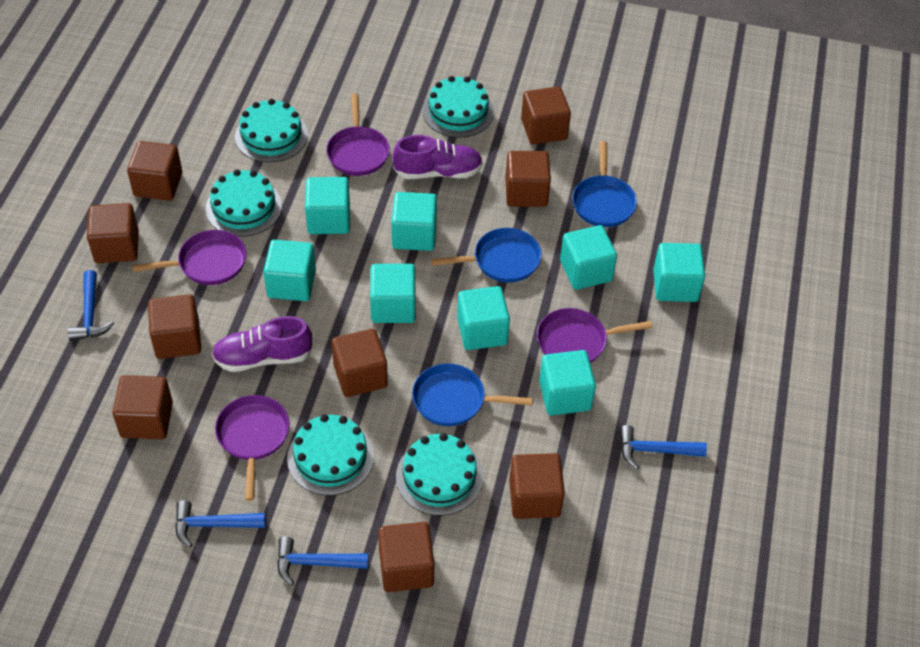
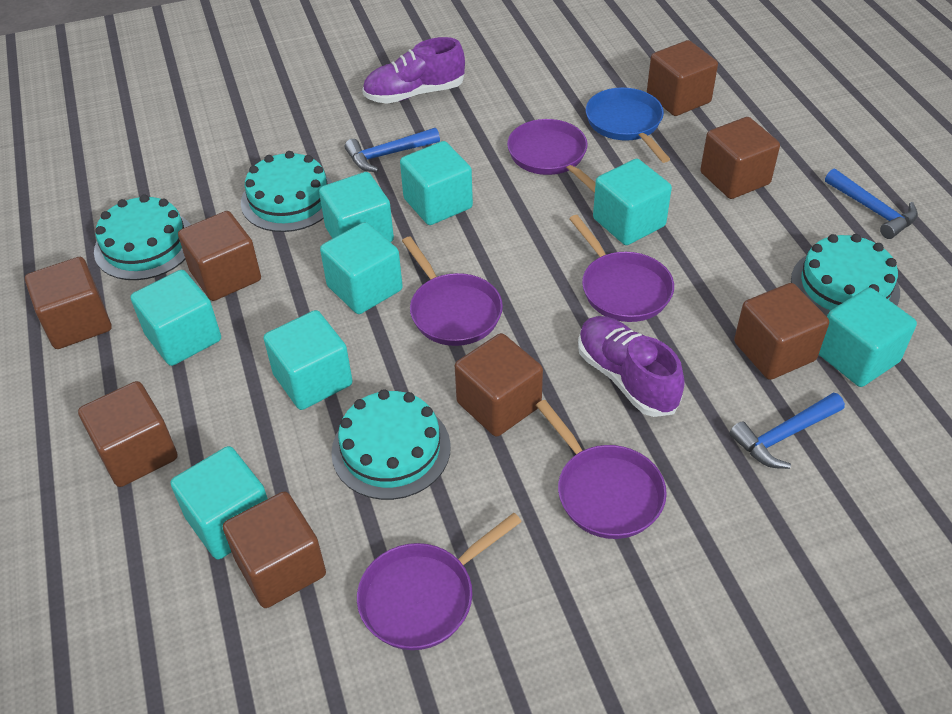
blue hammer: [68,270,114,341] [175,500,266,547] [277,537,369,585] [620,425,707,469] = 4 -> [345,128,440,172] [729,392,845,469] [825,169,918,239] = 3
blue pan: [412,363,533,426] [431,228,542,283] [572,141,637,227] = 3 -> [586,87,670,163] = 1
brown cube: [87,203,139,263] [112,375,173,439] [127,141,182,201] [148,294,201,359] [332,329,388,397] [378,522,435,592] [505,151,551,207] [509,453,565,519] [521,86,571,145] = 9 -> [25,257,111,349] [78,381,177,487] [178,211,261,301] [223,491,326,608] [455,333,543,437] [647,40,718,116] [700,117,780,199] [734,283,829,380] = 8
purple pan: [132,230,246,285] [215,395,290,501] [326,94,390,176] [537,308,652,363] = 4 -> [357,513,522,650] [402,237,503,346] [507,119,596,193] [536,400,667,539] [569,215,674,322] = 5
turquoise cake: [206,169,282,237] [235,99,308,163] [287,414,374,495] [396,433,483,516] [423,76,494,138] = 5 -> [94,194,191,280] [241,151,333,232] [331,389,451,500] [791,234,900,316] = 4

